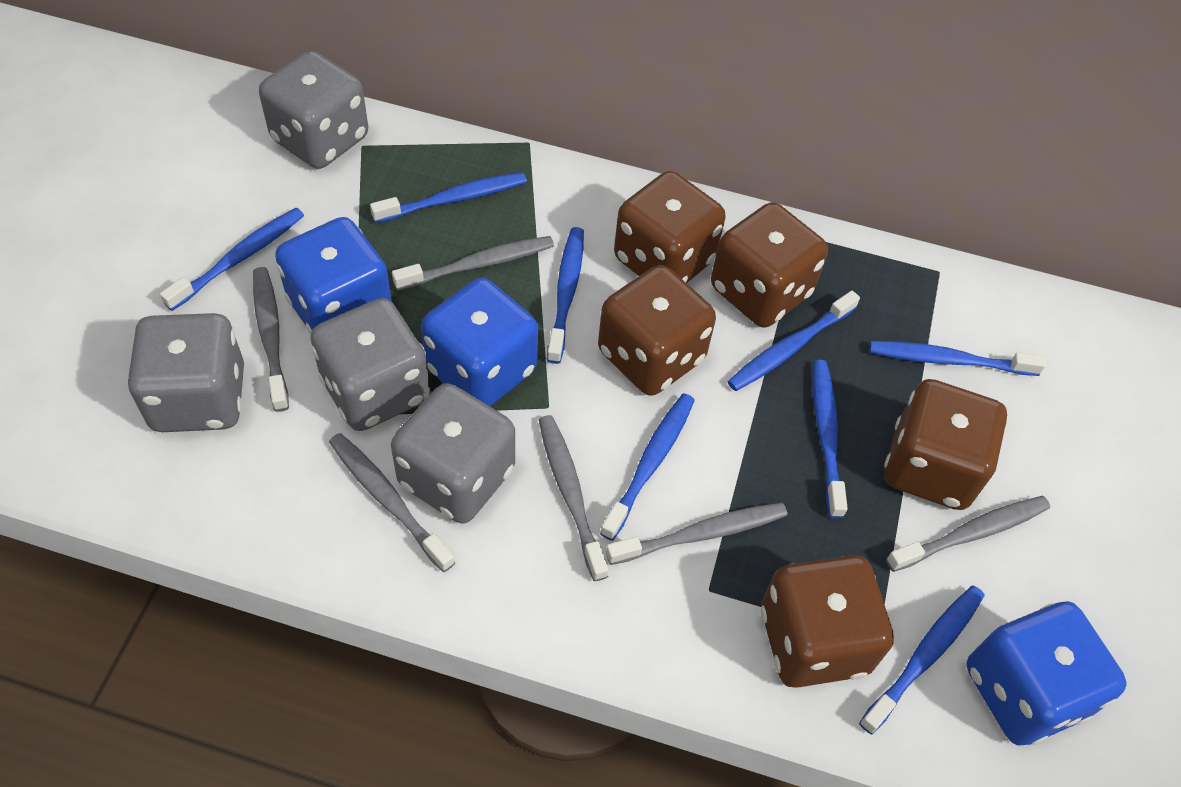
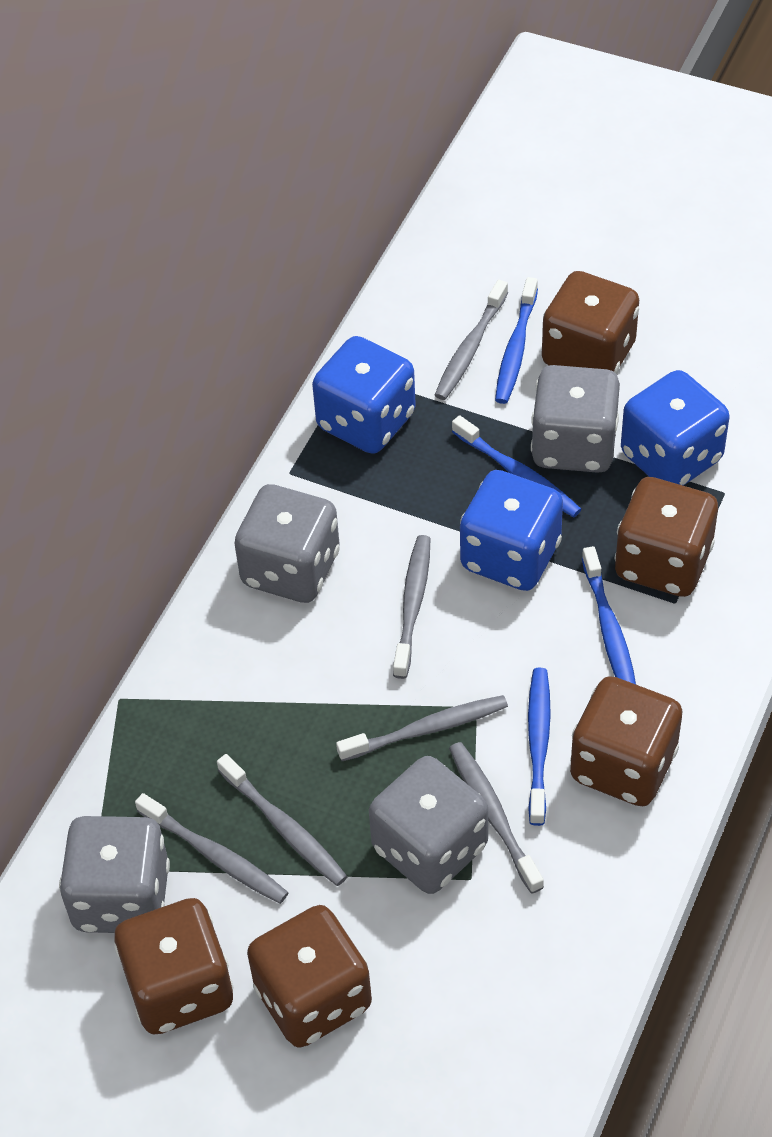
blue toothbrush: [160,208,304,311] [370,172,527,223] [547,227,584,364] [600,393,695,541] [727,291,860,391] [813,360,848,518] [859,586,985,735] [869,341,1046,376] = 8 -> [452,415,582,517] [495,277,538,404] [528,668,551,826] [582,546,636,684] = 4

